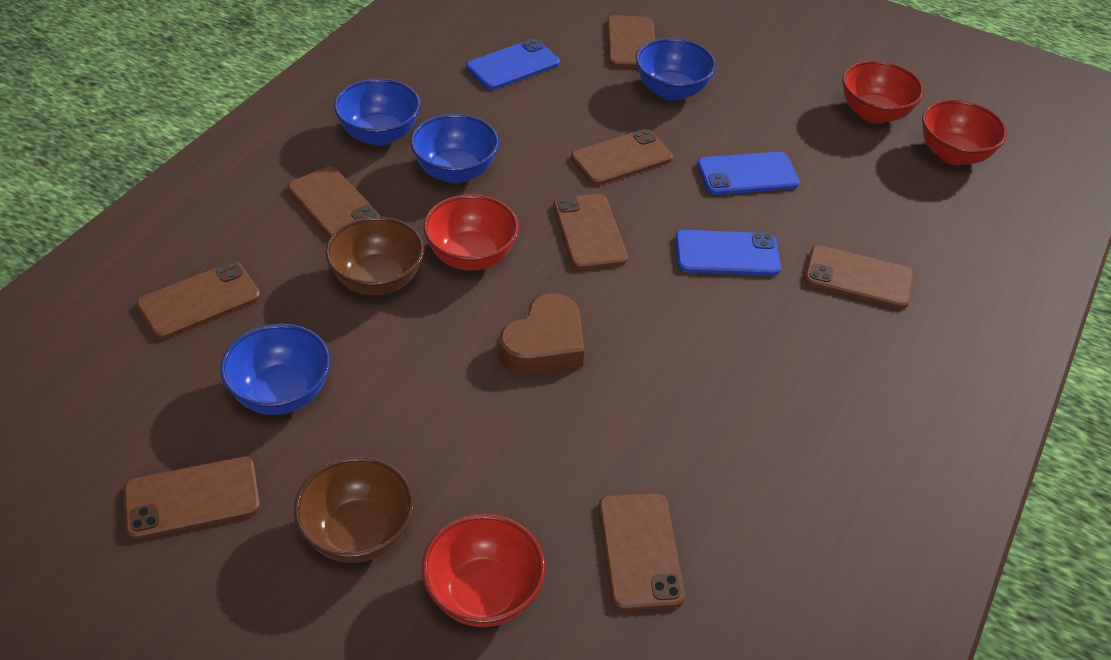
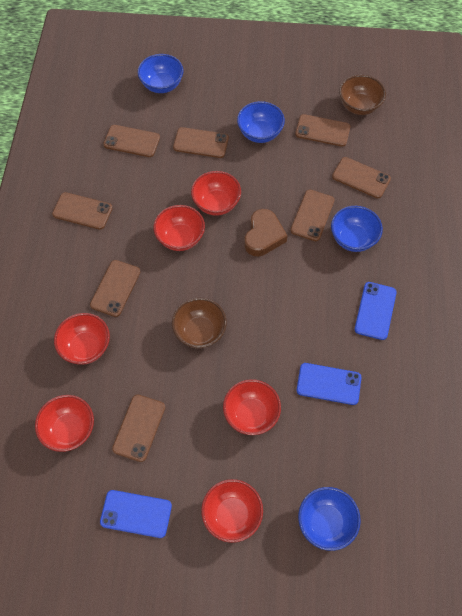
red bowl: [422,514,546,627] [423,194,519,270] [842,60,924,124] [922,100,1007,165] = 4 -> [35,395,94,452] [54,313,110,365] [153,205,205,251] [191,171,241,216] [201,479,263,543] [223,379,281,435] = 6

